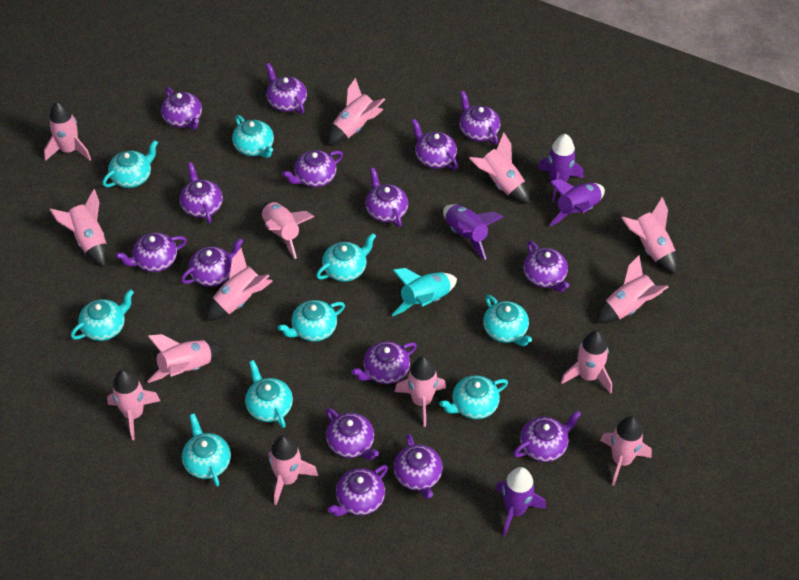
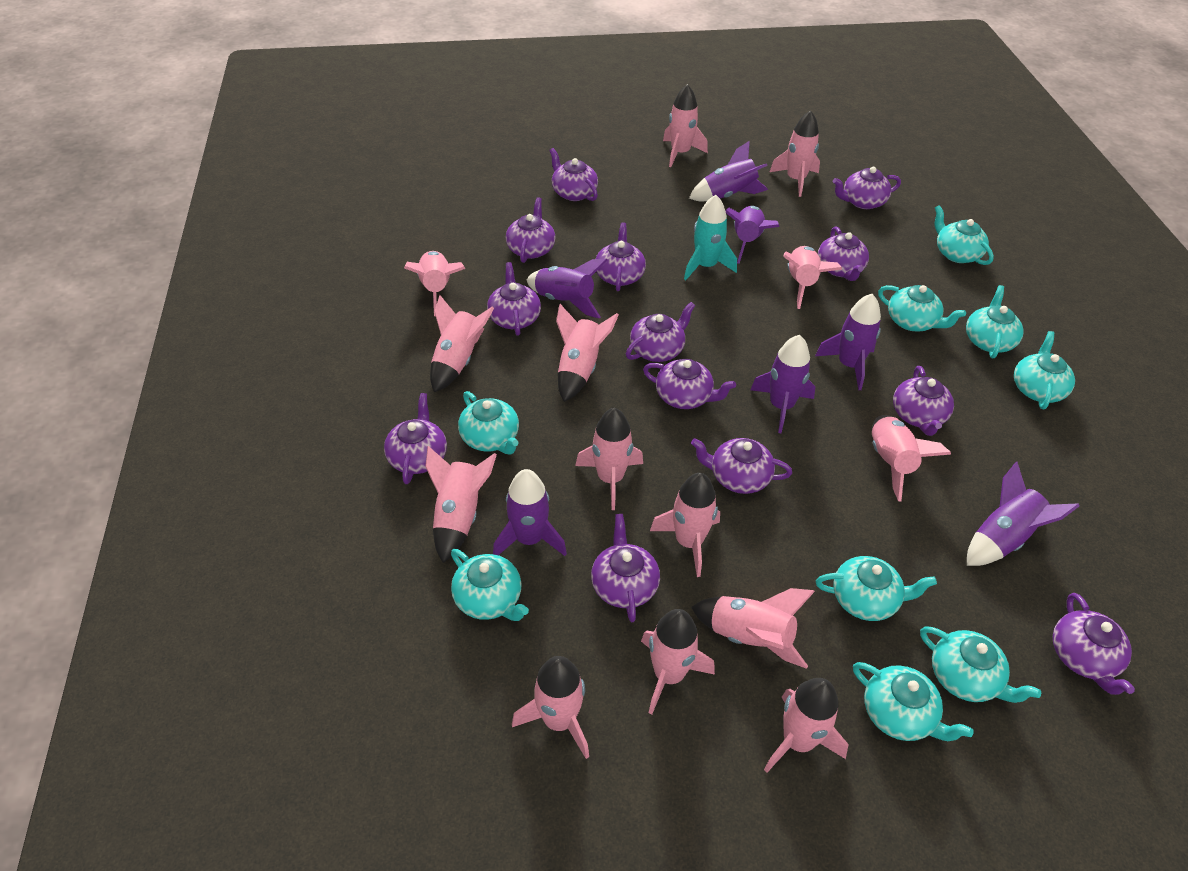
purple rocket: [443,204,504,260] [495,467,546,536] [538,134,583,202] [549,179,605,227] = 4 -> [493,469,567,556] [527,259,608,318] [689,141,768,201] [725,206,779,264] [751,335,815,433] [815,294,881,390] [967,462,1080,566] = 7
purple teapot: [116,233,187,272] [161,87,202,129] [180,162,223,223] [181,238,244,287] [266,63,307,114] [282,150,343,187] [326,408,379,460] [328,465,388,516] [351,342,417,384] [365,168,408,227] [394,434,443,499] [412,119,458,170] [459,91,500,145] [513,411,581,462] [524,241,569,292] = 15 -> [384,393,447,484] [487,262,541,336] [506,197,556,263] [549,148,598,201] [591,514,660,622] [596,222,646,291] [626,302,695,362] [643,359,736,409] [691,438,792,494] [818,226,869,281] [833,167,901,209] [893,366,954,436] [1053,593,1135,695] = 13

